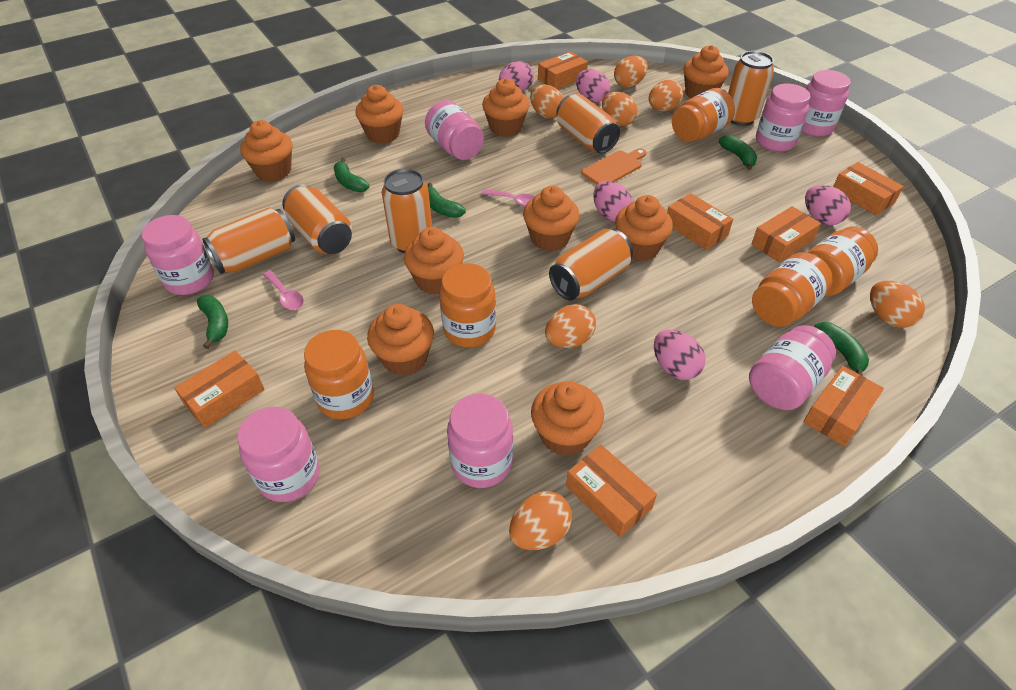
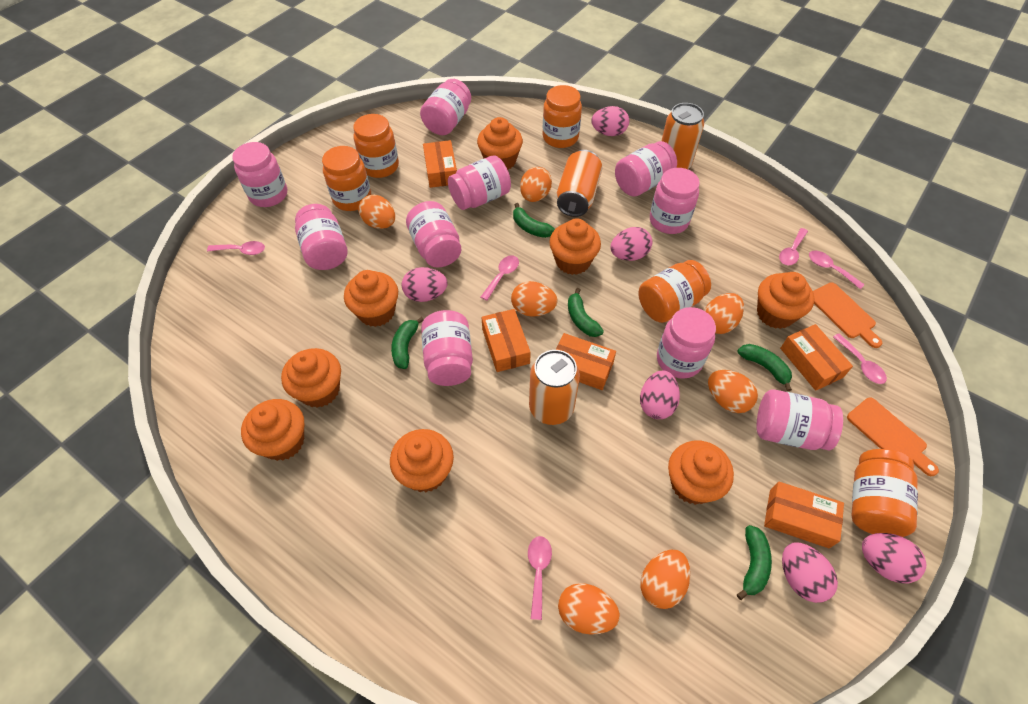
orange box: [174,351,265,428] [538,51,588,89] [566,445,657,538] [667,193,733,250] [752,206,821,263] [803,366,884,447] [833,162,904,215] = 7 -> [423,140,457,188] [481,309,531,372] [556,333,616,390] [764,481,844,548] [780,324,853,391] = 5
orange can: [202,208,295,274] [282,184,352,254] [382,169,432,253] [549,229,633,301] [556,94,620,154] [728,51,774,126] = 6 -> [529,350,580,425] [556,150,602,217] [662,103,704,169] = 3
orange cupcake: [240,120,292,182] [355,85,404,144] [367,304,434,376] [404,227,464,295] [482,78,530,137] [523,186,580,251] [531,381,604,456] [615,195,673,261] [683,45,729,99] = 9 -> [241,399,304,461] [281,348,341,408] [344,270,398,327] [390,429,454,492] [477,117,523,170] [549,219,601,275] [668,440,734,505] [757,272,814,329] = 8
orange cutting board: [581,148,646,185] = 1 -> [813,282,882,348] [847,397,939,476] = 2
pink egg: [499,61,534,91] [576,69,610,102] [593,181,633,221] [654,330,706,380] [805,185,851,225] = 5 -> [402,267,447,302] [591,106,629,136] [611,227,652,261] [640,370,680,419] [782,542,838,603] [862,533,926,583] = 6
pink jar: [141,215,214,295] [237,407,320,502] [425,100,484,160] [447,393,513,488] [749,325,836,410] [756,84,810,152] [801,70,851,137] = 7 -> [232,142,287,207] [295,204,347,270] [406,201,461,268] [420,79,471,135] [421,310,473,386] [448,155,511,210] [615,141,677,196] [650,168,700,234] [657,307,716,379] [757,389,843,450] = 10
pink spoon: [263,270,304,310] [481,189,535,207] = 2 -> [207,241,265,255] [481,255,519,301] [528,536,552,620] [779,228,808,265] [809,251,865,289] [833,334,887,384] = 6

